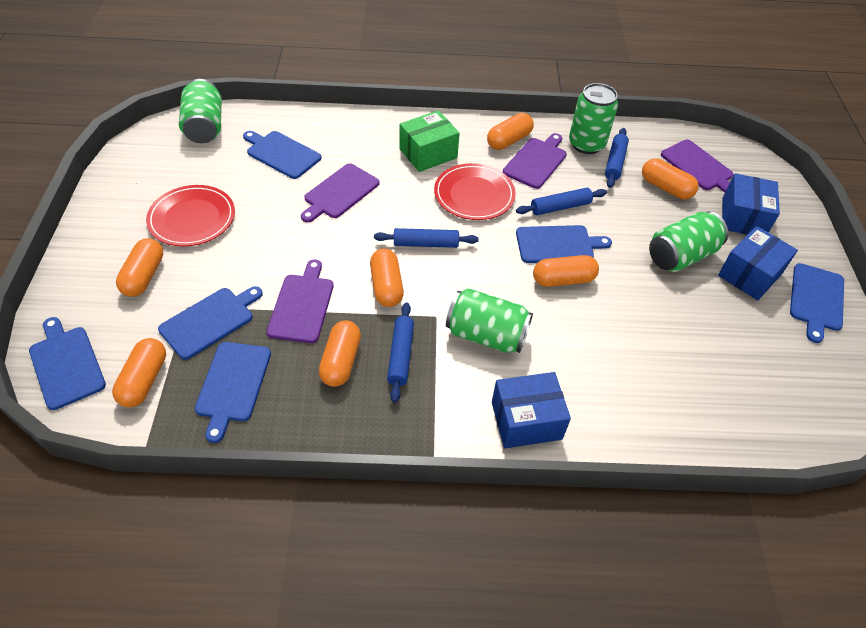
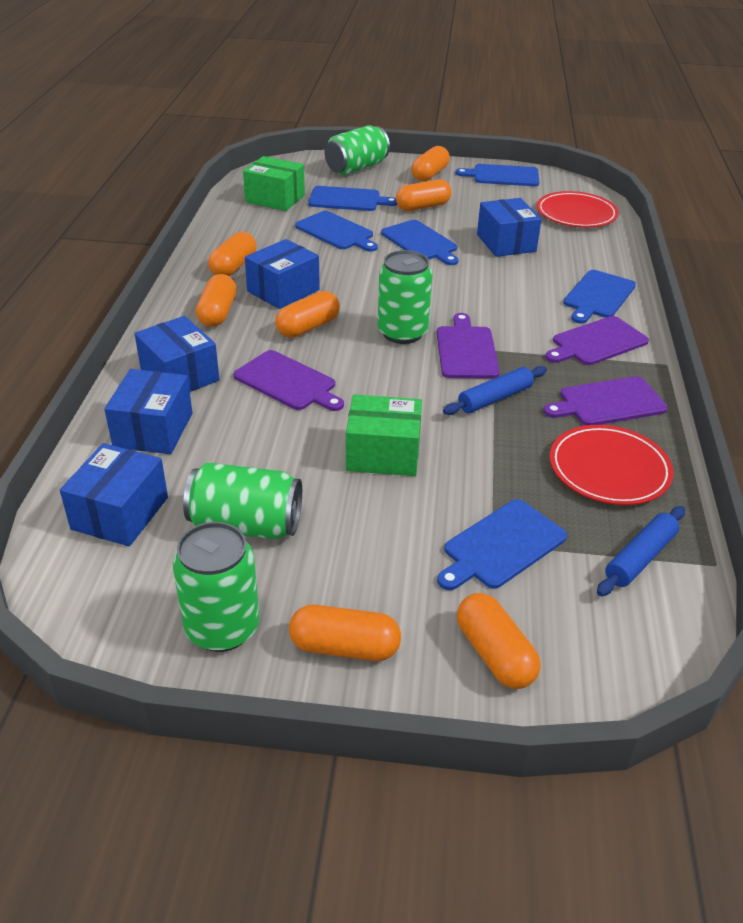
blue box: [492,372,571,448] [718,226,798,300] [722,173,780,235] = 3 -> [60,443,168,546] [104,369,192,454] [134,316,219,392] [245,239,320,309] [477,198,542,257] = 5
blue rolling pin: [374,228,479,248] [387,303,414,403] [516,188,607,215] [605,128,629,188] = 4 -> [443,366,547,415] [597,506,685,596] = 2
green box: [400,111,460,172] = 1 -> [243,156,305,211] [346,394,422,476] = 2

